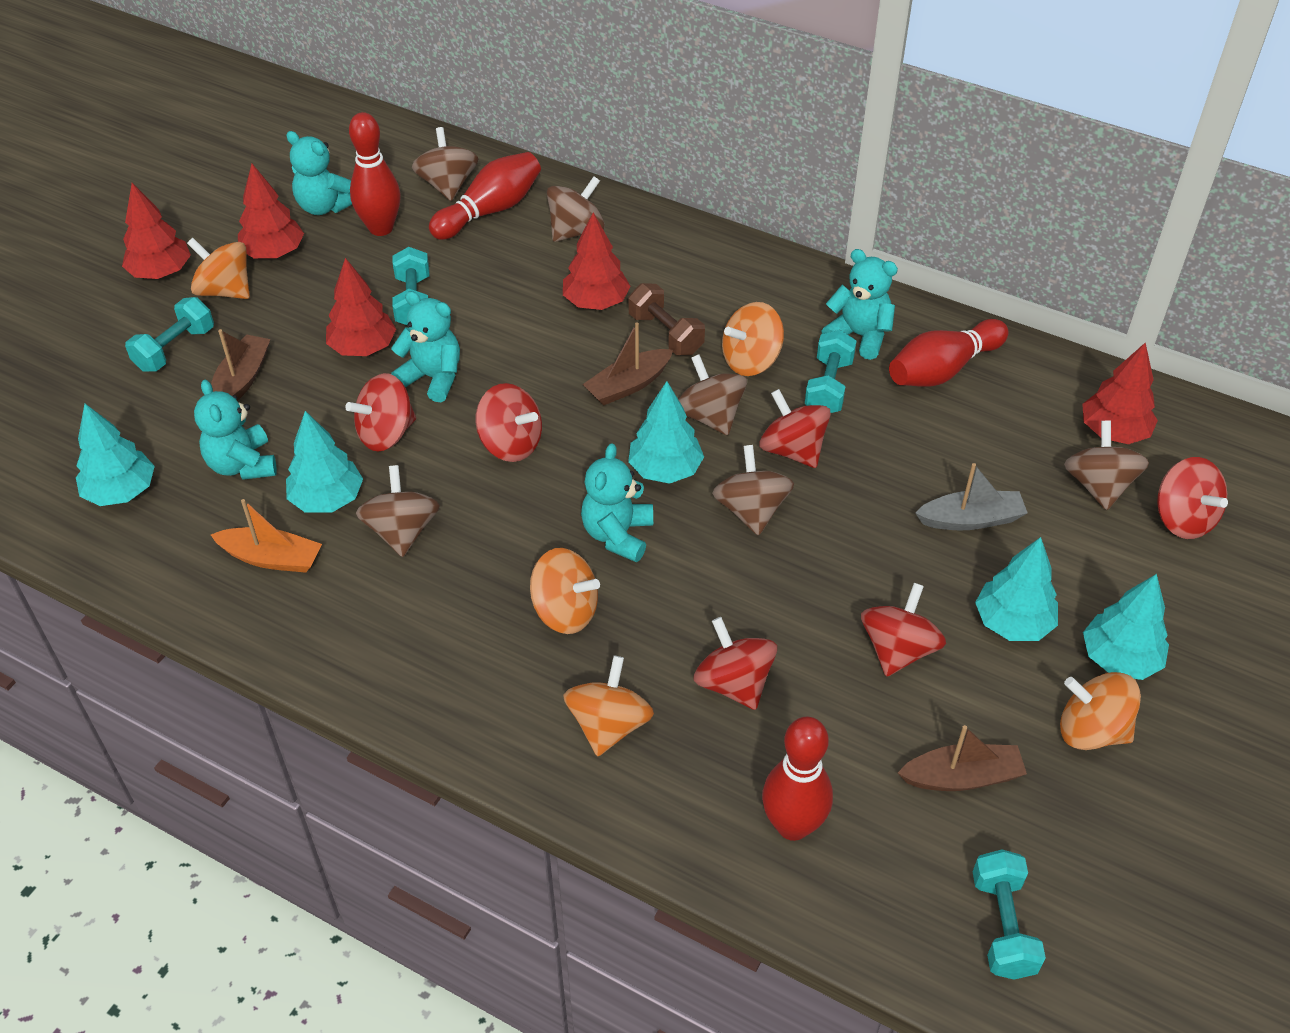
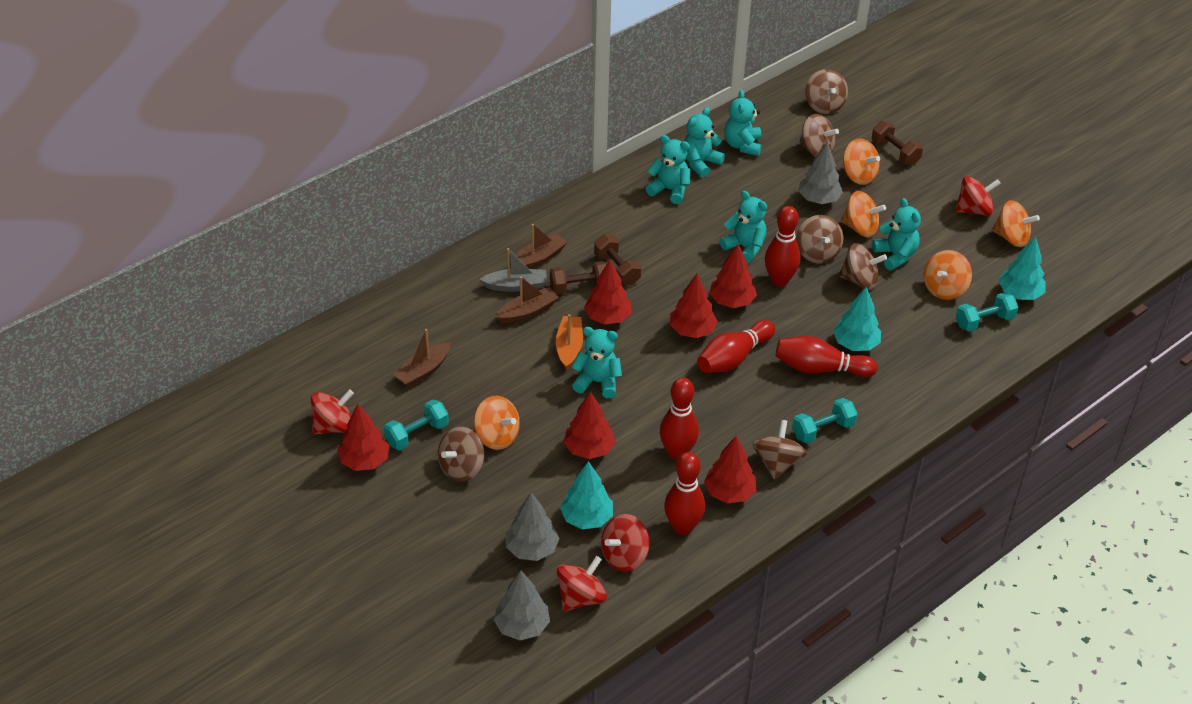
brown dumbbell: [628,283,705,355] = 1 -> [550,261,607,295] [594,235,641,285] [872,121,923,165] = 3
grey tree: none = 0 -> [493,571,550,640] [506,492,560,561] [798,142,843,204] = 3
red bowling pin: [349,112,401,236] [429,152,541,240] [762,716,833,841] [889,319,1009,387] = 4 -> [660,377,699,460] [664,452,705,535] [697,320,775,373] [765,206,801,287] [776,336,877,377] = 5
red spinning top: [345,373,416,451] [476,383,542,462] [694,617,777,710] [760,389,831,468] [861,583,946,677] [1157,457,1228,539] = 6 -> [311,389,354,435] [557,556,607,611] [601,514,650,572] [955,176,1001,216] = 4
red tree: [122,183,191,279] [238,164,304,258] [326,258,396,356] [563,212,630,310] [1082,342,1158,444] = 5 -> [337,404,390,471] [564,391,615,459] [584,260,632,325] [670,273,718,338] [704,436,756,504] [710,244,757,308] = 6
turquoise dumbbell: [125,297,214,372] [392,247,429,325] [805,330,857,413] [973,849,1046,980] = 4 -> [384,399,449,450] [792,398,858,443] [956,292,1018,332] = 3
turquoise teddy bear: [194,380,277,480] [286,131,352,215] [391,291,460,402] [581,443,653,562] [821,249,898,360] = 5 -> [571,327,622,398] [646,135,690,204] [684,107,725,178] [720,191,767,263] [724,90,762,156] [872,198,921,270] = 6
turquoise tree: [76,404,155,506] [286,411,363,513] [628,381,704,484] [975,537,1058,641] [1083,574,1169,680] = 5 -> [560,461,613,529] [833,287,881,351] [998,236,1045,300] = 3

